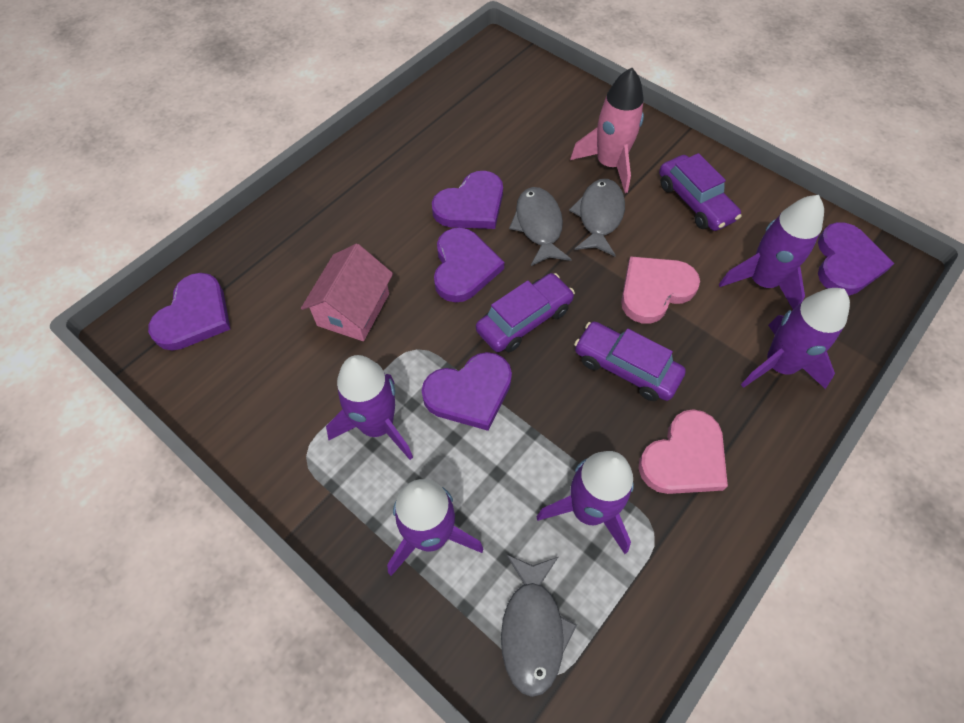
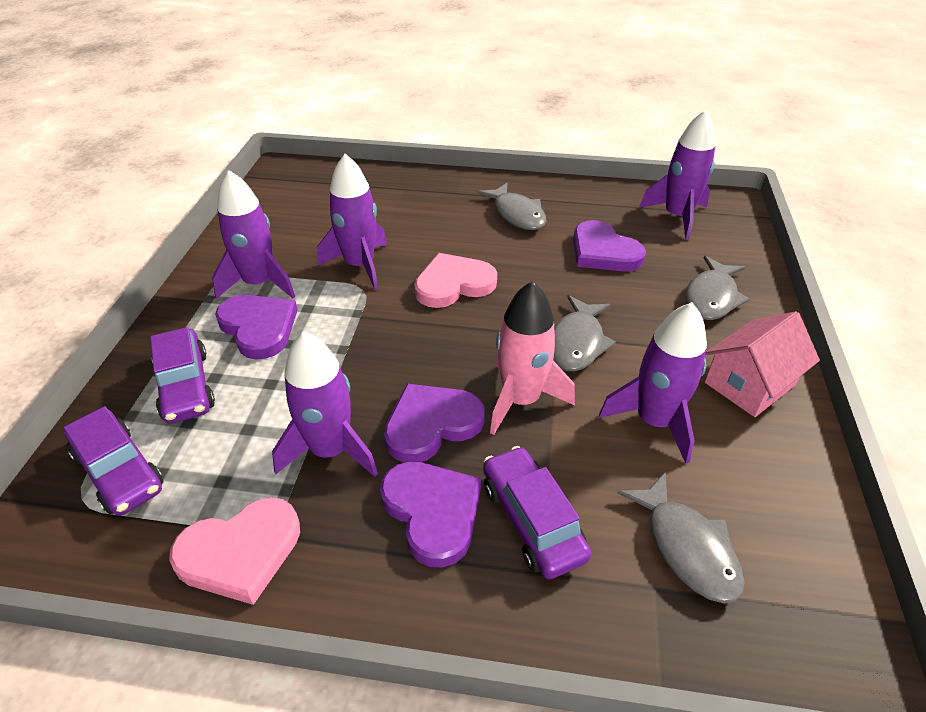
grey fish: [501,554,577,697] [509,187,572,266] [569,179,625,257] = 3 -> [477,183,546,230] [553,295,616,371] [618,472,745,604] [685,256,750,320] = 4
purple heart: [148,273,230,351] [422,352,512,431] [432,171,503,229] [434,228,504,302] [818,222,894,295] = 5 -> [215,295,298,359] [380,461,481,567] [384,384,485,462] [573,220,646,271] = 4

